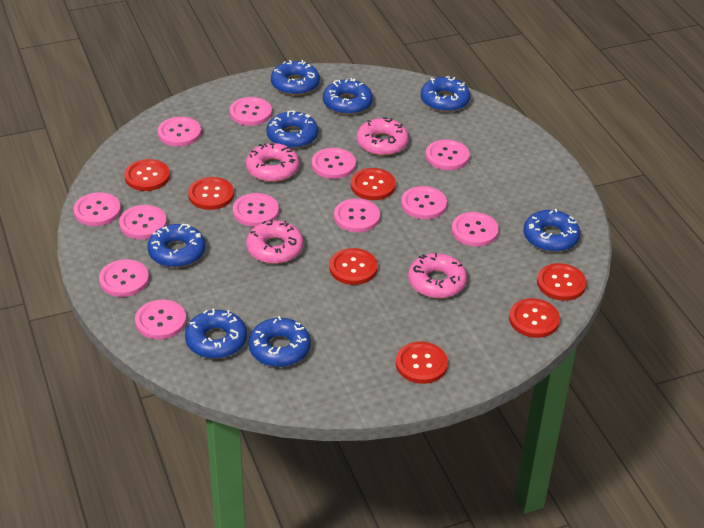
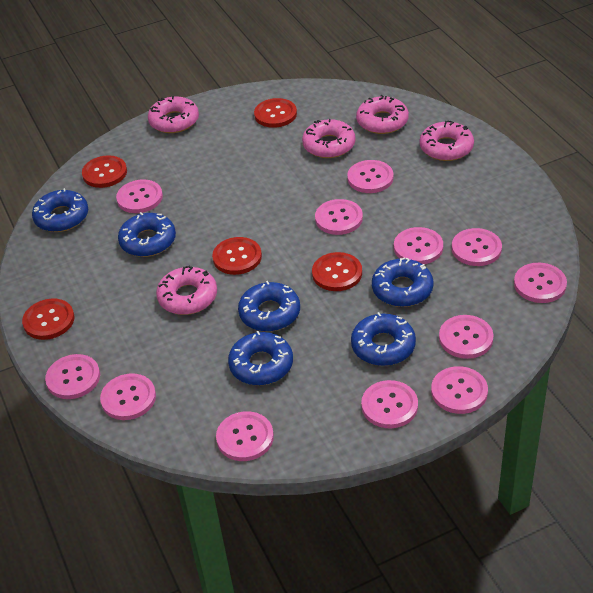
blue donut: [147,224,205,268] [185,309,247,359] [248,316,311,367] [267,110,318,149] [271,60,320,95] [323,78,373,115] [421,76,470,112] [524,209,580,252] = 8 -> [32,188,88,232] [118,212,176,257] [228,331,293,385] [238,281,300,332] [351,312,416,366] [372,258,434,307] = 6
pink donut: [246,143,299,182] [246,219,304,264] [357,117,409,156] [408,253,467,298] = 4 -> [148,96,199,133] [156,266,217,315] [302,119,356,158] [356,95,409,134] [420,120,474,161] = 5
red button: [124,159,170,191] [188,177,234,210] [329,248,378,285] [351,168,396,200] [396,341,448,384] [509,298,560,338] [537,263,587,301] = 7 -> [22,299,75,340] [82,155,127,188] [212,237,262,275] [254,98,297,128] [312,252,362,291] = 5

